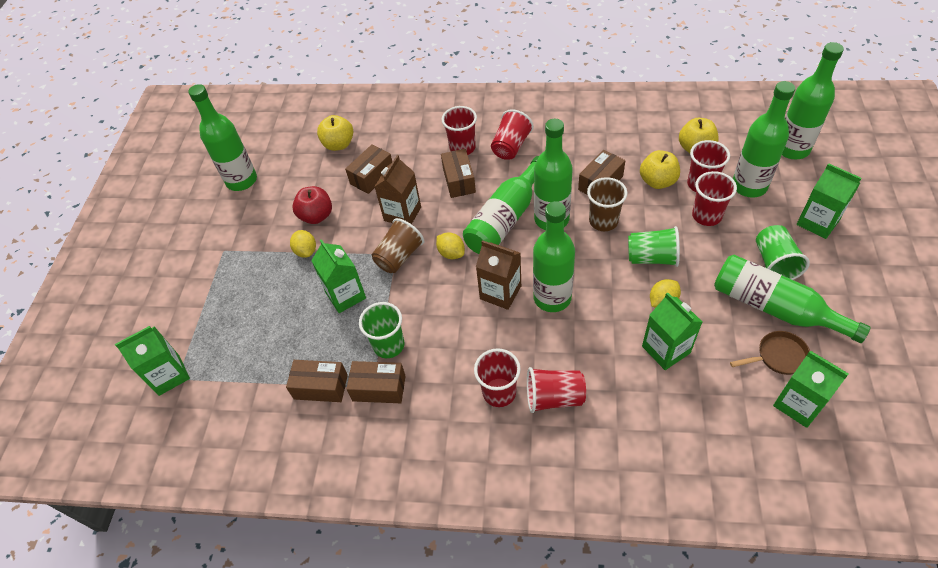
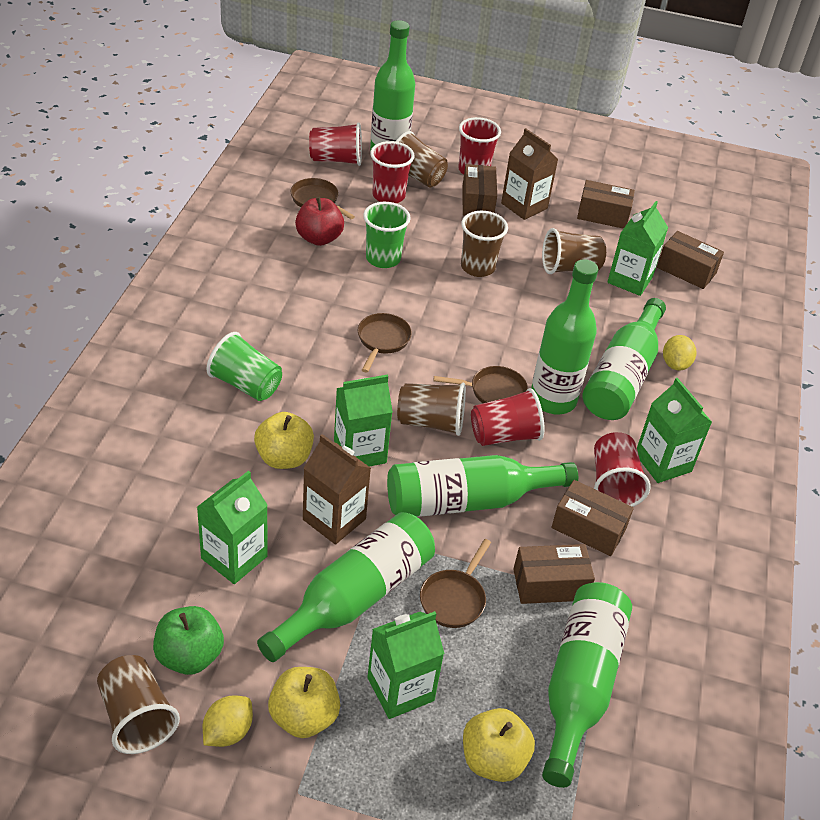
brown cup: [372,218,424,273] [587,177,627,231] = 2 -> [97,655,180,754] [395,131,448,188] [397,383,466,436] [461,211,508,277] [542,228,606,274] = 5
brown pan: [730,331,810,375] = 1 -> [290,178,355,219] [358,313,412,373] [420,539,491,628] [434,366,528,403] = 4
green apple: none = 0 -> [153,606,224,675] = 1
green bottle: [188,84,257,191] [463,156,539,254] [533,201,575,312] [534,119,573,230] [714,255,871,343] [733,81,795,198] [782,42,844,159] = 7 -> [257,512,435,662] [370,20,415,151] [387,455,578,517] [531,259,598,414] [542,582,632,788] [582,298,666,420] = 6
green cup: [359,302,405,358] [628,226,680,267] [756,225,810,280] = 3 -> [207,332,282,401] [363,202,411,268] = 2
red cup: [441,106,477,155] [474,348,521,407] [491,109,534,160] [527,367,586,413] [687,140,730,192] [692,171,737,226] = 6 -> [309,122,362,166] [370,141,414,203] [458,117,501,175] [471,388,544,446] [594,432,650,507] = 5
yellow lemon: [290,230,316,258] [436,232,465,259] [650,279,681,308] = 3 -> [203,695,253,747] [663,335,696,371] = 2

